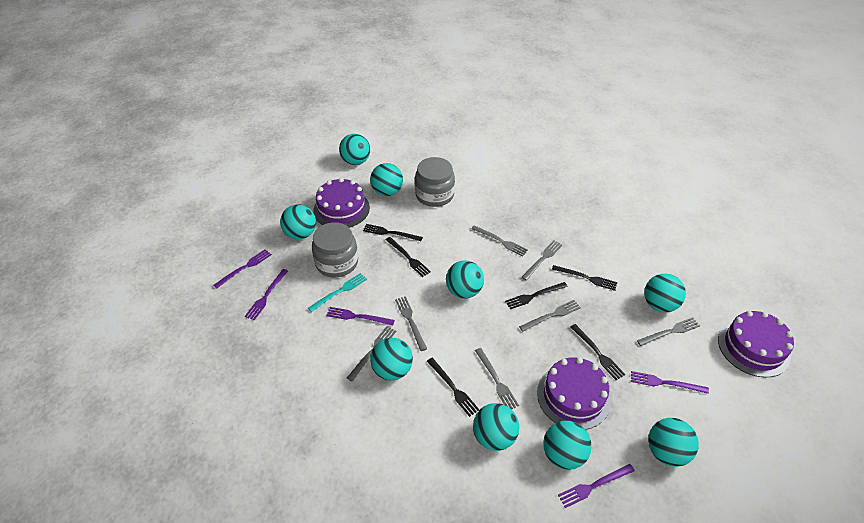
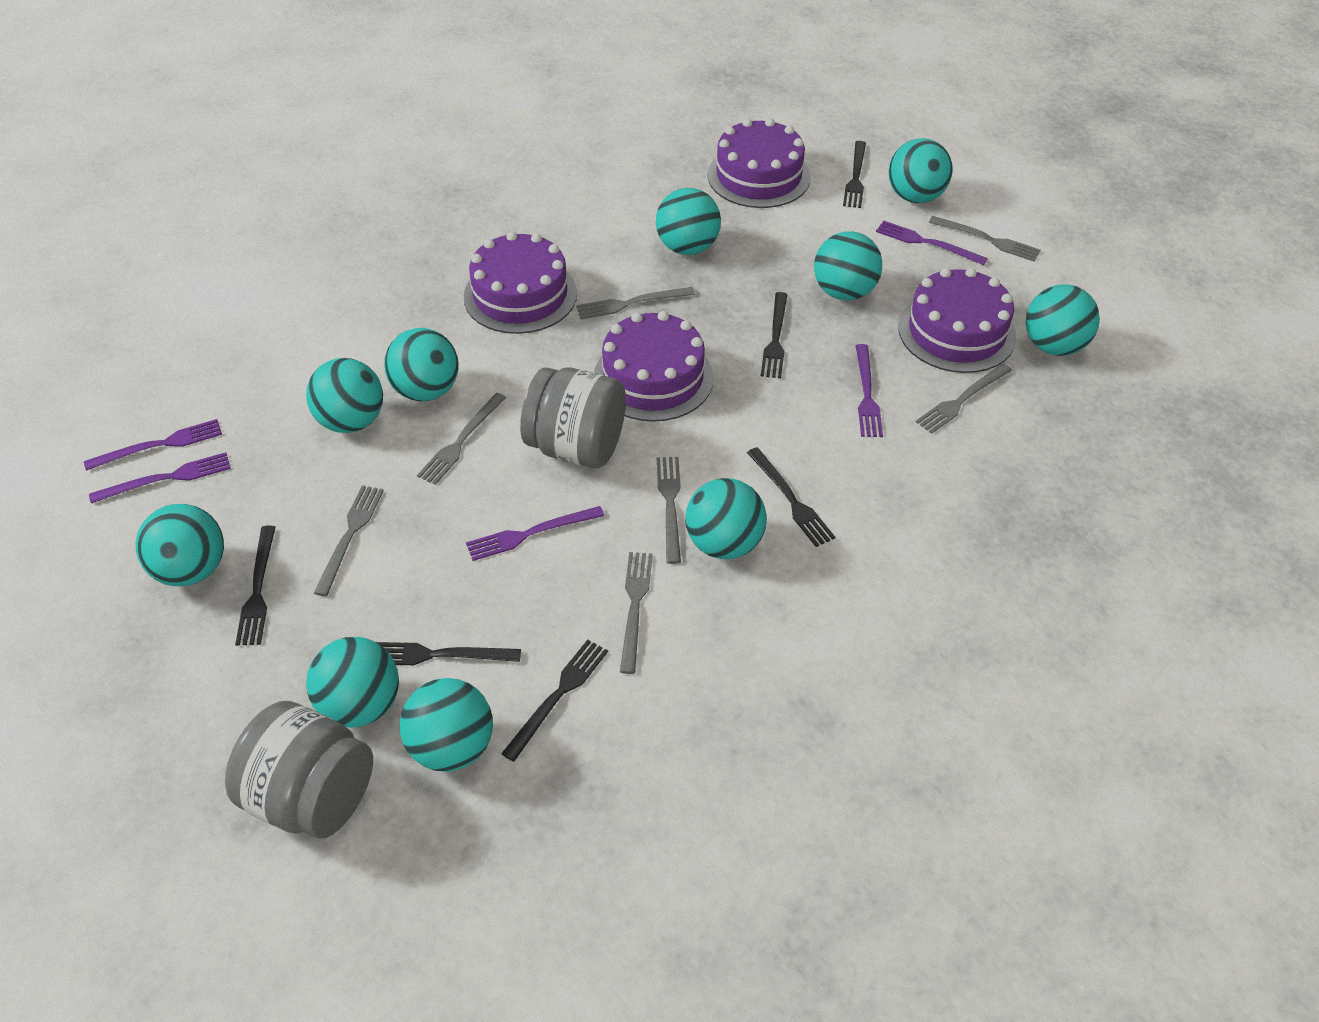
purple cake: [313,178,370,228] [537,357,611,430] [718,311,794,378] = 3 -> [464,232,577,334] [594,311,714,422] [708,118,811,208] [899,268,1016,373] = 4
turquoise ball: [280,204,316,239] [339,134,370,165] [370,163,403,196] [370,338,413,380] [446,261,484,299] [473,403,519,451] [543,420,592,470] [644,274,686,313] [648,418,699,467] = 9 -> [136,504,224,586] [306,358,383,433] [306,637,399,728] [384,328,459,401] [400,678,493,772] [656,188,721,255] [685,478,767,559] [814,231,882,300] [888,138,953,203] [1026,284,1100,356] = 10
turquoise fork: [308,273,367,312] = 1 -> none = 0

